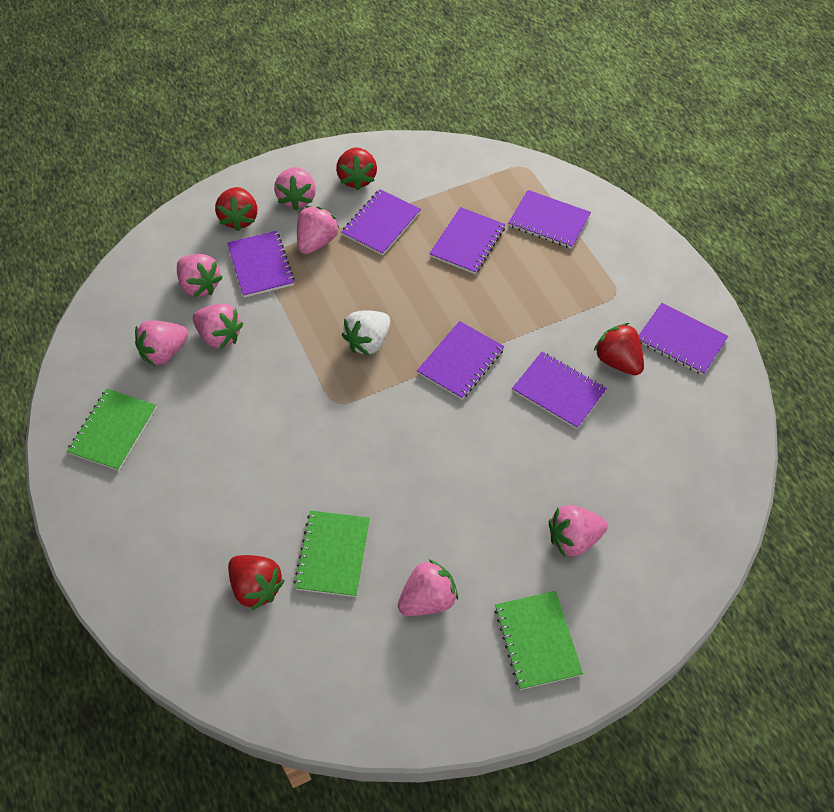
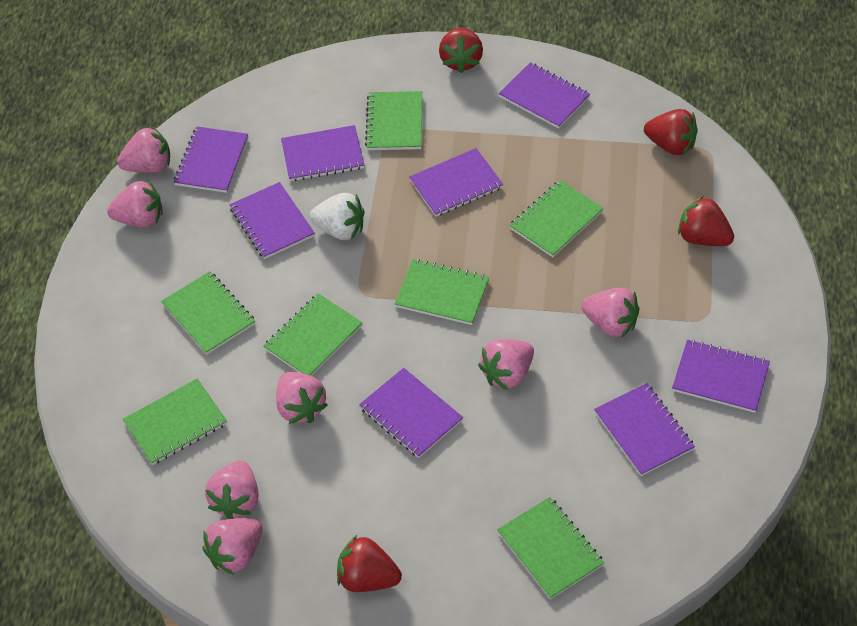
green notebook: [67,389,157,471] [294,511,370,597] [495,591,583,690] = 3 -> [123,378,227,465] [161,271,255,355] [263,293,363,376] [365,91,422,150] [395,259,490,325] [497,497,604,599] [509,180,604,257] = 7
purple notebook: [227,231,295,298] [341,189,421,255] [417,321,504,400] [429,207,505,274] [508,190,591,249] [512,352,607,429] [639,303,728,375] = 7 -> [174,126,248,193] [229,182,315,259] [281,125,364,181] [359,368,463,458] [409,148,504,217] [499,62,590,129] [594,383,695,476] [672,340,770,413] = 8

